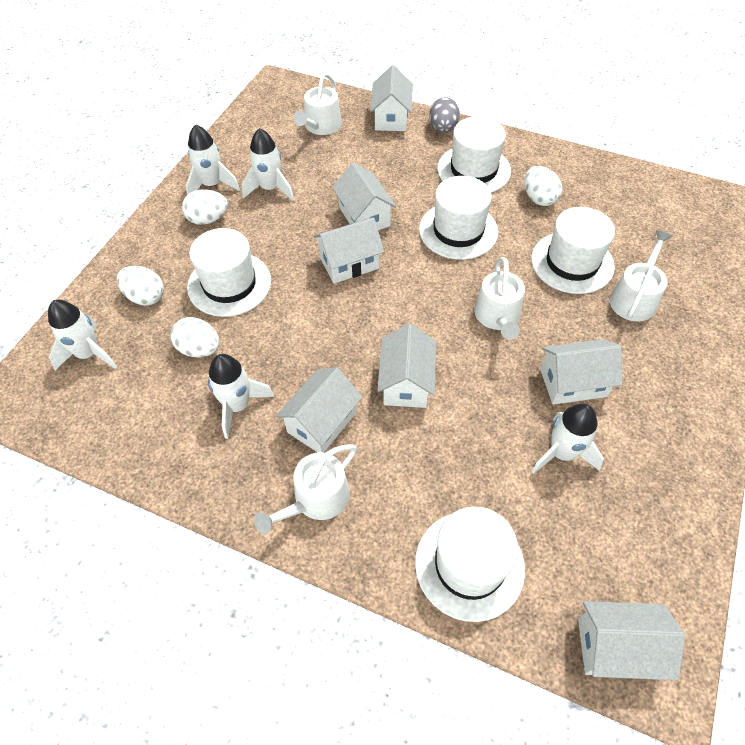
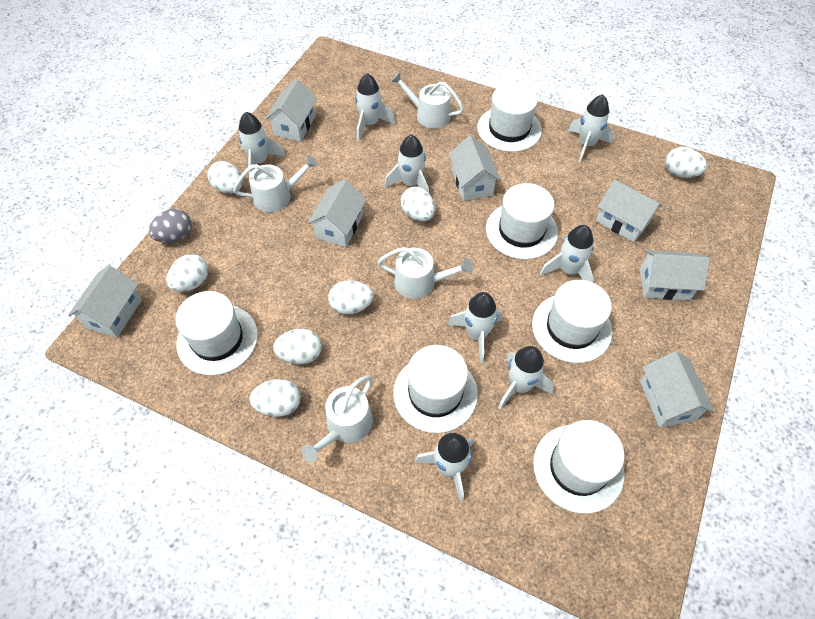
white egg: [117,266,164,306] [170,317,220,358] [182,190,228,225] [524,166,562,206] = 4 -> [166,254,208,292] [207,161,243,194] [249,379,301,417] [273,329,322,364] [328,280,374,315] [400,187,435,221] [665,147,707,178] = 7
white hat: [187,228,271,317] [415,507,525,622] [419,176,498,260] [437,117,511,193] [531,207,615,294] = 5 -> [175,291,258,375] [393,345,478,433] [477,83,542,152] [486,183,558,260] [532,280,612,363] [533,420,625,514] = 6
white rocket: [48,300,117,370] [186,124,240,195] [208,354,274,439] [242,128,294,201] [531,403,604,474] = 5 -> [238,112,285,175] [355,73,395,140] [384,134,429,193] [415,433,473,503] [448,292,502,363] [498,346,554,409] [540,225,594,282] [568,94,614,162] = 8

